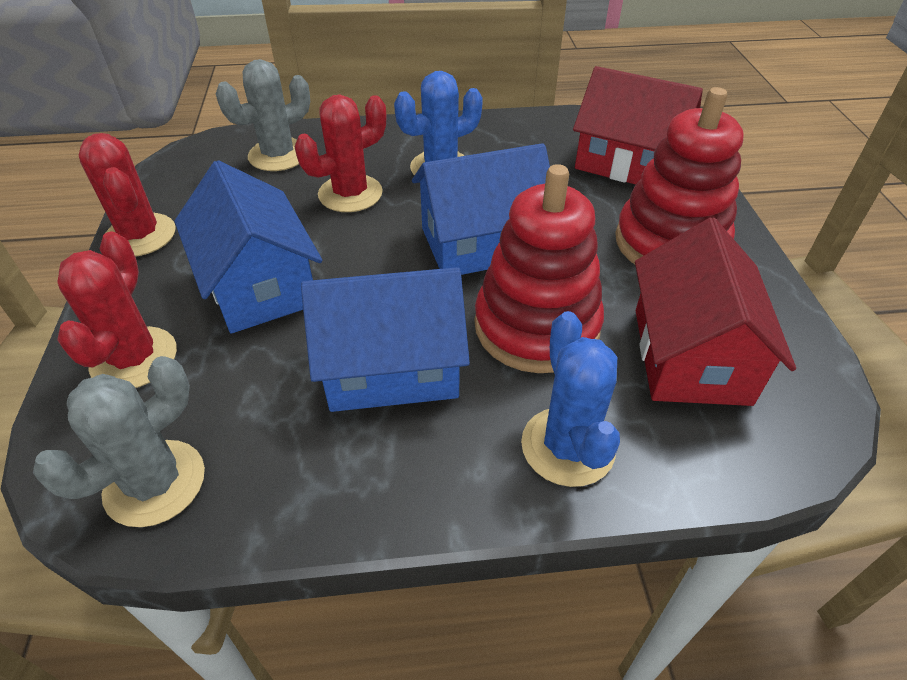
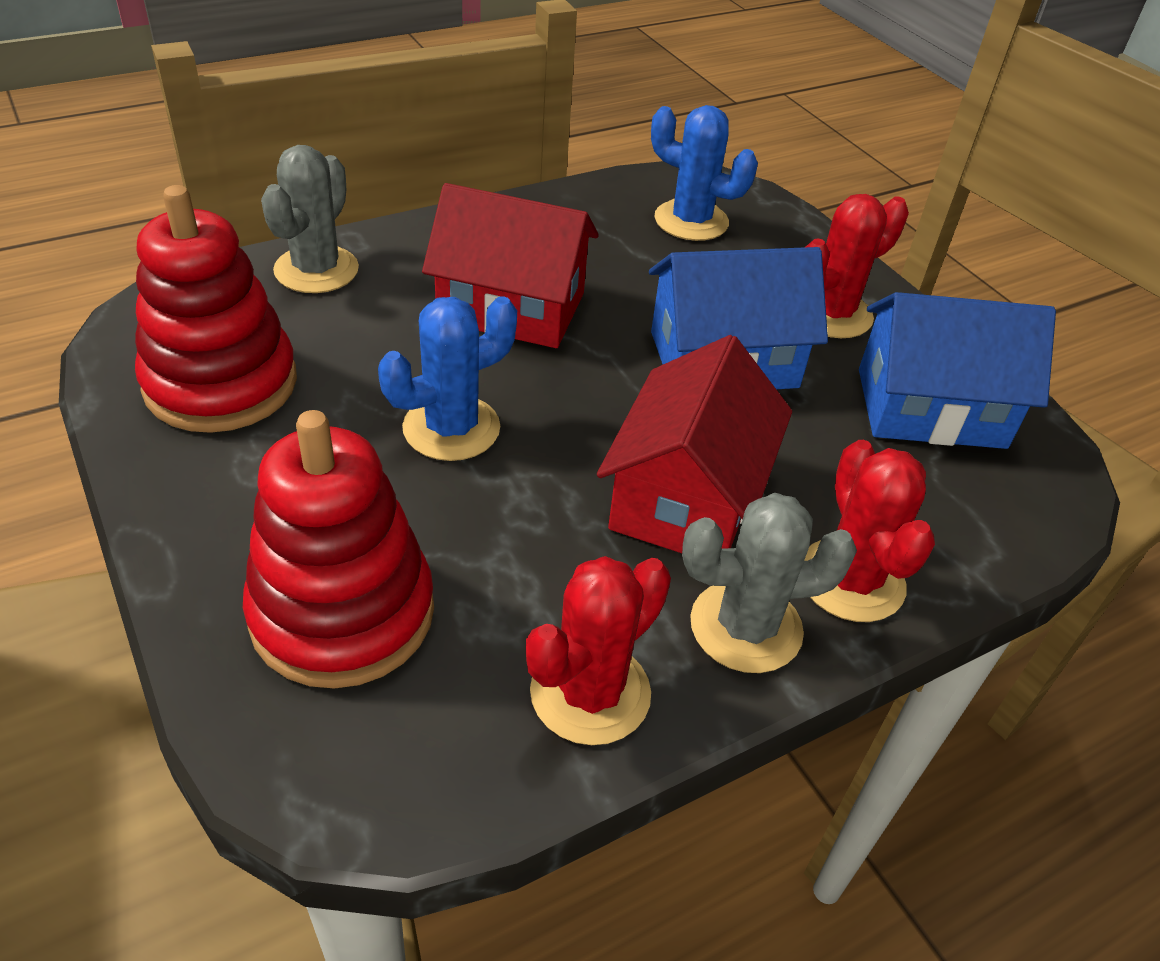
blue house: [174,160,323,333] [301,267,470,412] [412,143,550,275] = 3 -> [649,247,828,389] [859,292,1056,449] = 2

